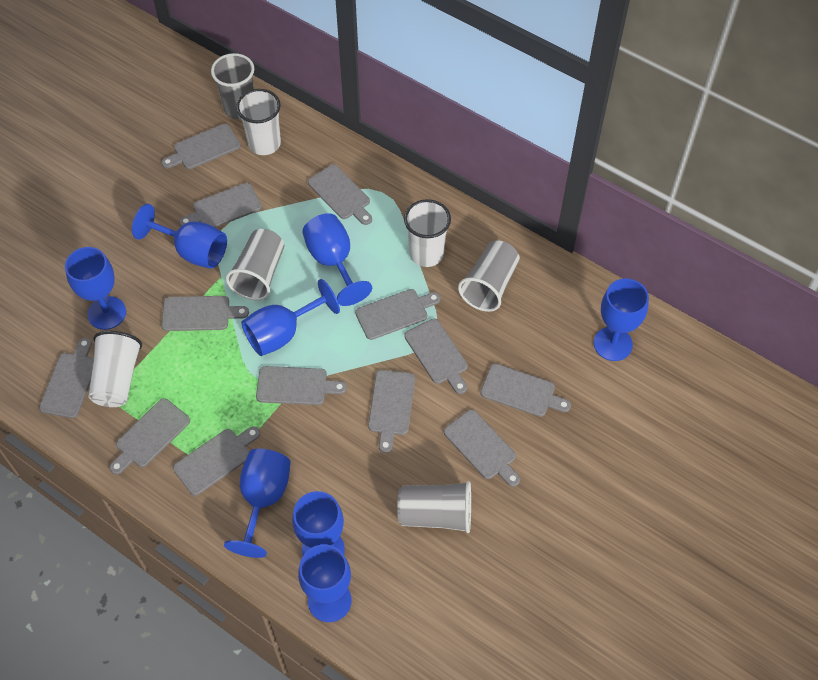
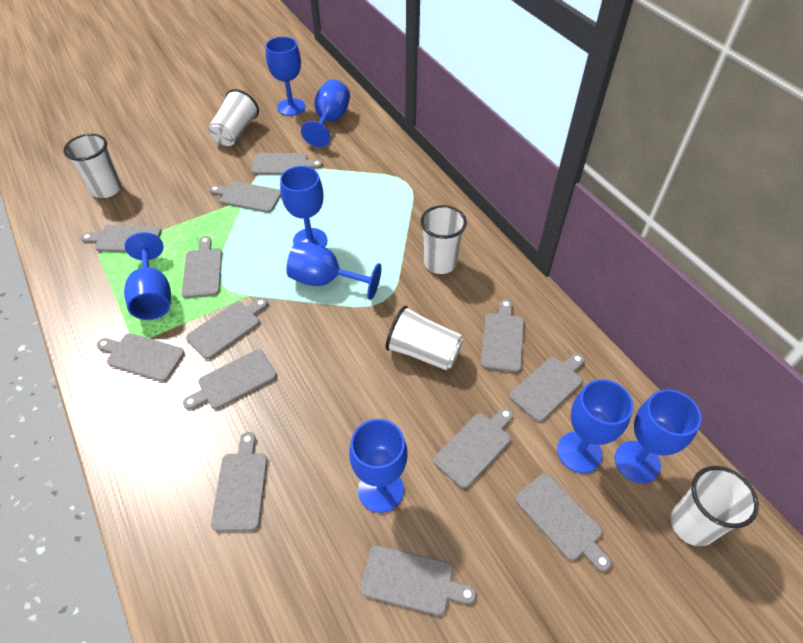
grey cup: [211,53,254,119] [226,229,284,300] [397,481,471,533] [458,240,520,312] = 4 -> none = 0
white cup: [88,331,142,407] [236,89,281,155] [404,199,451,267] = 3 -> [64,134,121,198] [208,89,259,146] [385,306,463,370] [420,205,467,274] [671,466,759,546] = 5

